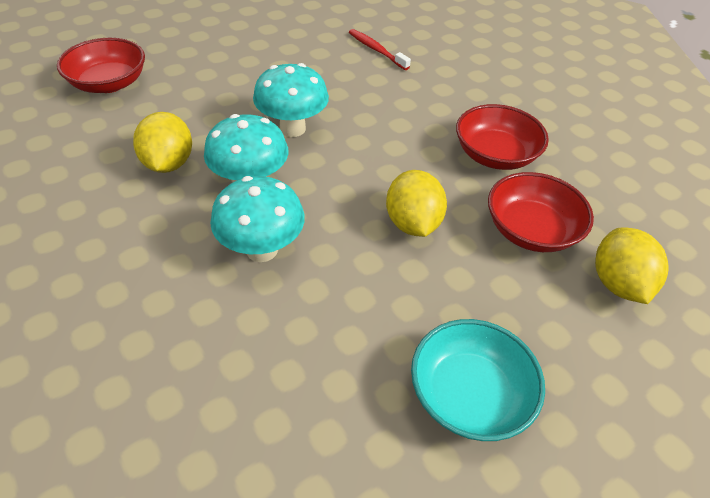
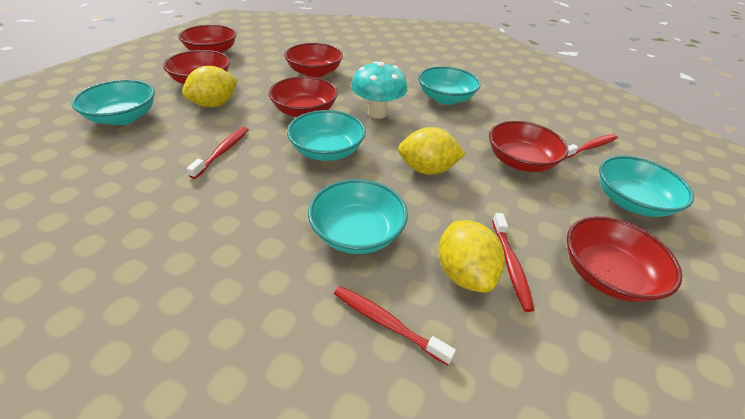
red bowl: [57,38,145,93] [456,104,549,170] [488,172,594,252] = 3 -> [163,50,230,84] [178,25,237,53] [269,76,338,117] [284,43,343,78] [489,121,569,172] [567,216,682,302] = 6
red toothbrush: [349,29,411,70] = 1 -> [187,127,249,179] [334,286,456,365] [492,213,534,312] [565,134,618,159] = 4
turquoise bowl: [411,319,545,441] = 1 -> [71,80,155,125] [287,110,366,161] [308,179,408,254] [418,66,481,105] [599,156,694,217] = 5
turquoise mushroom: [204,114,288,181] [210,176,305,262] [253,63,329,137] = 3 -> [351,61,408,119] = 1

